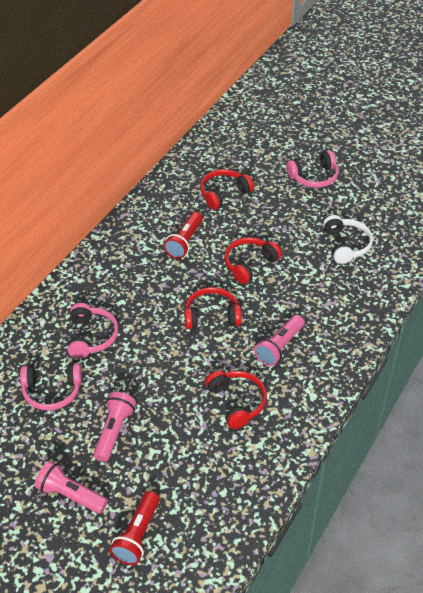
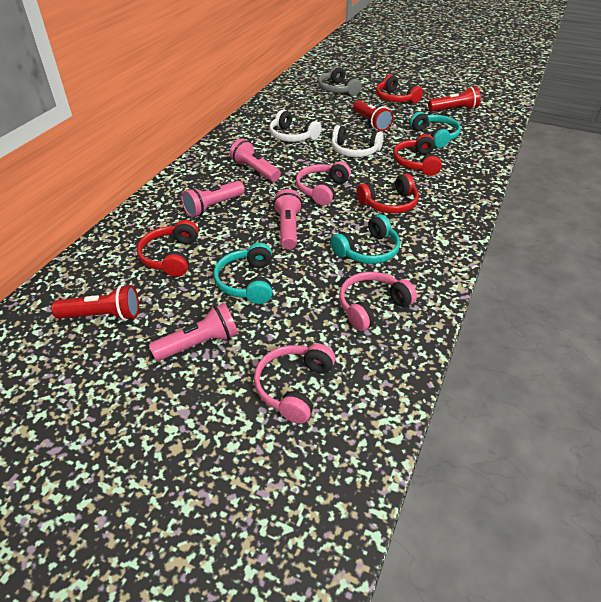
grey headphones: none = 0 -> [318,66,361,96] = 1
pink flashlight: [35,461,108,514] [94,392,136,462] [254,315,304,366] = 3 -> [149,303,238,361] [181,181,245,217] [230,138,281,182] [273,189,303,250] = 4
red flashlight: [110,491,160,565] [164,212,203,259] = 2 -> [52,285,139,321] [353,100,394,131] [428,86,481,112] = 3
turquoise headphones: none = 0 -> [213,243,272,304] [331,214,400,264] [410,112,461,148] = 3
white headphones: [323,215,373,264] = 1 -> [269,110,321,142] [331,125,384,157] = 2

